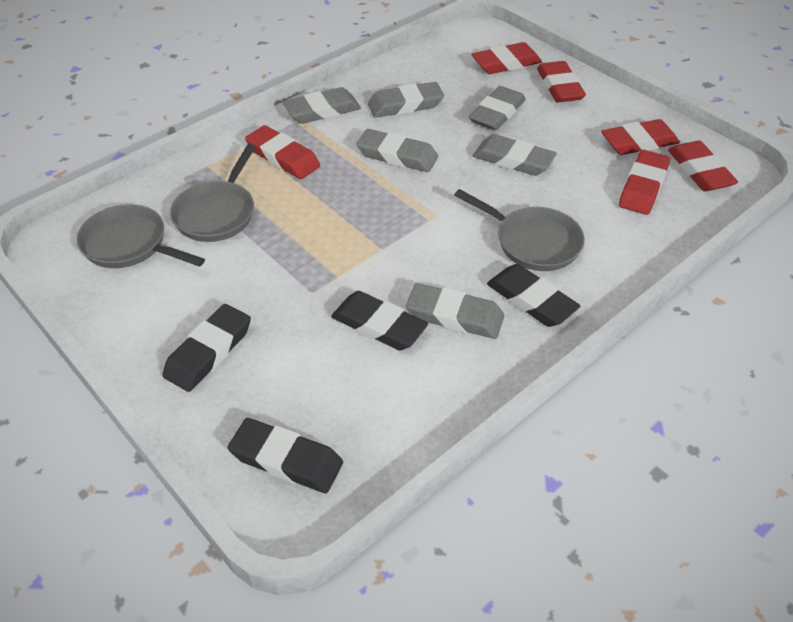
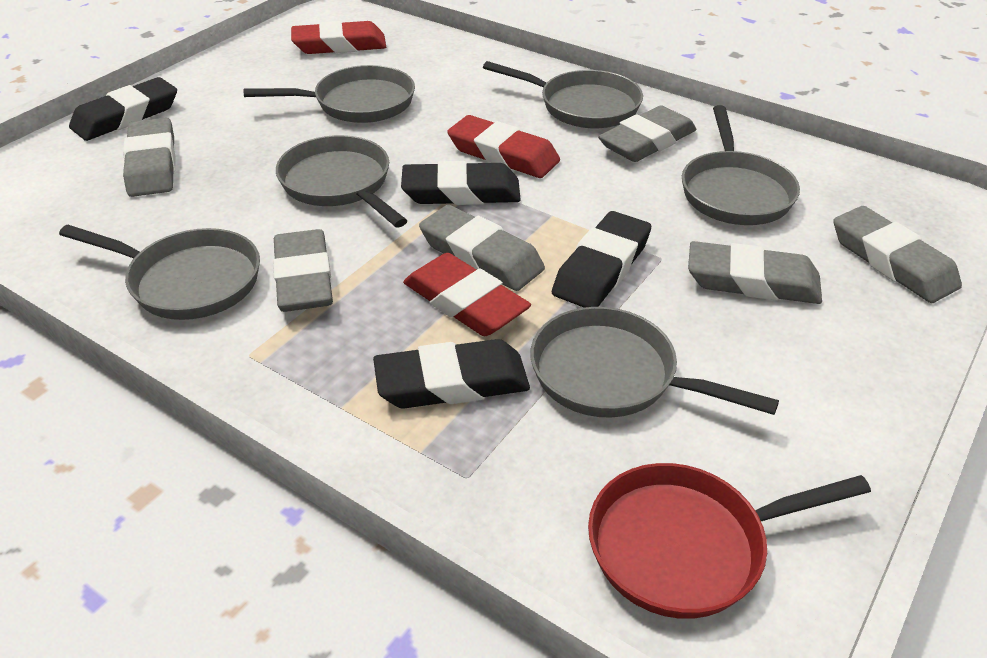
grey pan: [77,204,205,268] [170,144,256,242] [454,189,585,271] = 3 -> [59,225,260,320] [244,65,415,123] [276,135,407,227] [483,61,643,128] [530,307,779,418] [682,105,800,225] = 6
red eraser: [245,125,320,179] [471,42,542,74] [537,61,586,103] [601,119,680,155] [619,150,670,215] [668,141,738,191] = 6 -> [291,21,386,54] [403,253,531,336] [447,115,560,178] = 3
red pan: none = 0 -> [588,463,871,619] = 1

